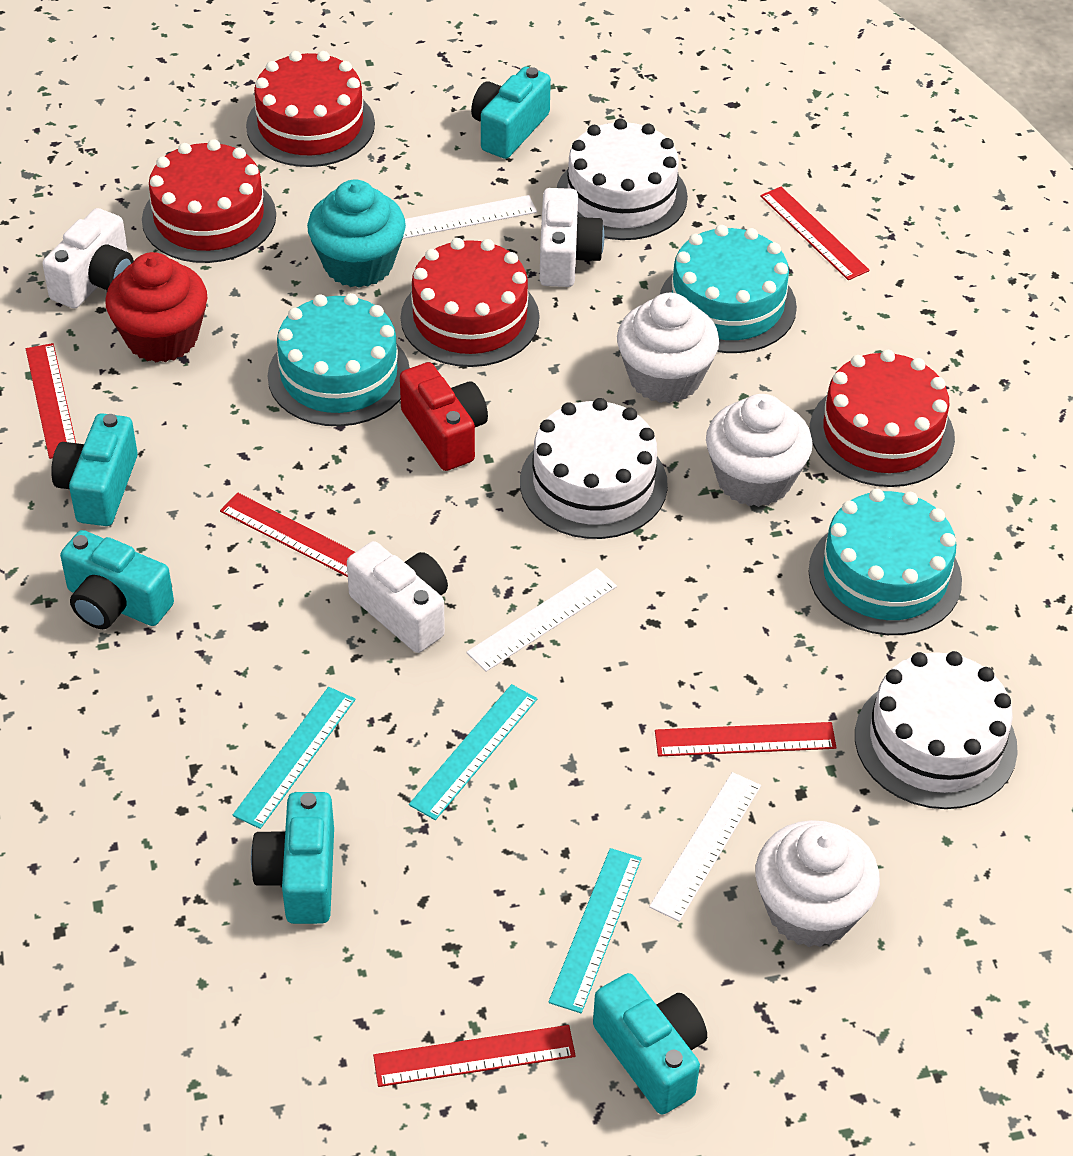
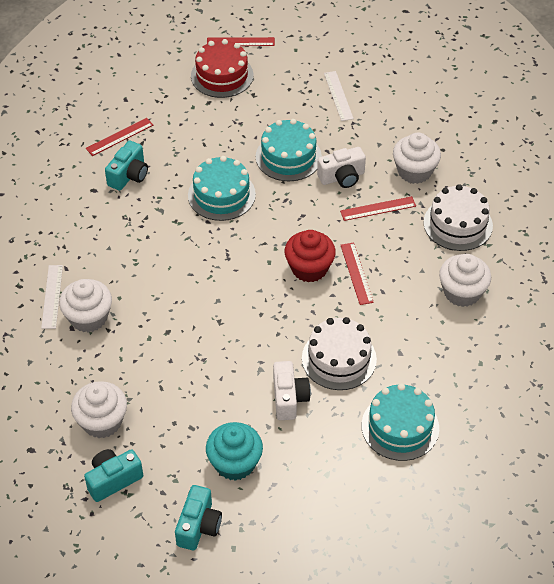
red cake: [142,139,276,263] [246,51,375,167] [400,238,540,367] [810,350,955,487] = 4 -> [191,39,254,98] = 1
red camera: [400,362,488,471] = 1 -> none = 0
red ruler: [26,343,76,459] [220,493,355,577] [373,1025,576,1087] [655,722,836,756] [760,187,870,280] = 5 -> [86,118,153,156] [207,37,275,46] [340,196,416,221] [341,242,374,305] = 4
turquoise camera: [51,413,138,526] [60,530,174,629] [251,792,334,924] [471,67,551,159] [593,973,707,1115] = 5 -> [84,449,143,502] [105,141,148,191] [175,485,222,550] = 3
turquoise ruler: [233,687,356,829] [409,684,537,820] [548,848,642,1013] = 3 -> none = 0
white cake: [520,398,668,539] [557,118,688,240] [855,651,1018,809] = 3 -> [302,317,377,390] [424,184,493,251] = 2
white camera: [42,208,134,309] [347,541,448,653] [540,188,604,287] = 3 -> [273,361,311,420] [317,147,366,188] = 2
white cupcake: [617,293,719,403] [706,394,813,507] [755,820,880,947] = 3 -> [59,279,112,333] [71,381,127,438] [393,133,441,184] [439,254,491,307] = 4
white ruler: [403,195,537,239] [466,568,617,672] [649,772,761,921] = 3 -> [41,265,63,329] [324,71,354,121] = 2

